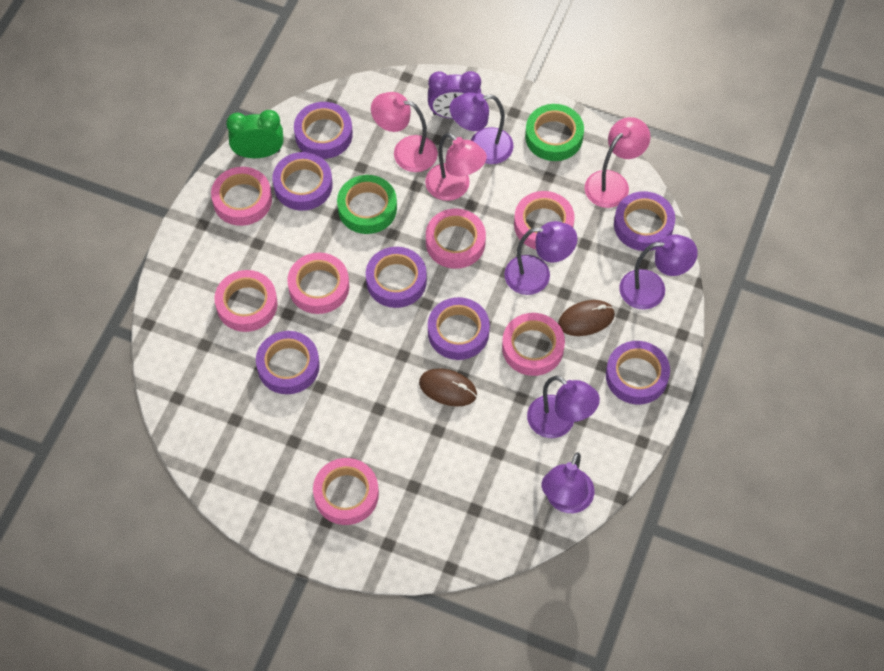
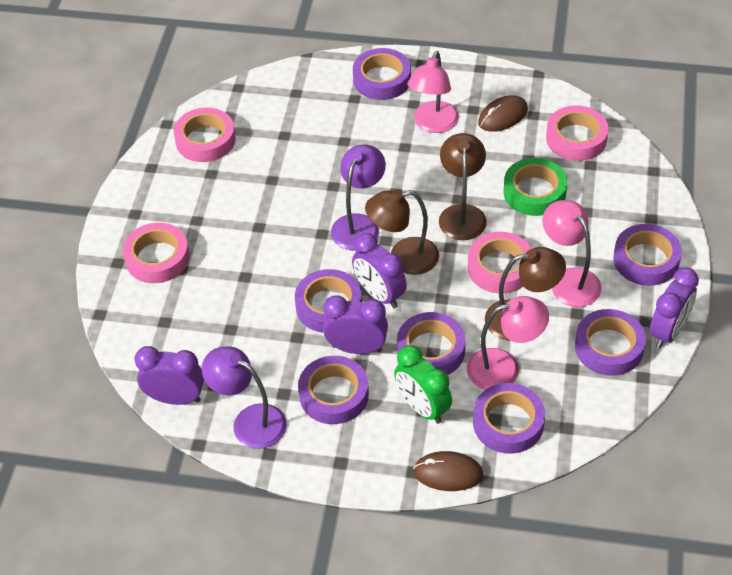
brown lamp: none = 0 -> [365,189,439,275] [439,133,487,240] [485,247,566,340] = 3
green tape: [337,175,397,234] [525,104,584,161] = 2 -> [503,158,567,216] = 1
pink tape: [211,167,272,226] [214,270,278,332] [287,253,349,314] [313,458,379,525] [426,209,486,269] [502,313,565,376] [514,191,575,249] = 7 -> [123,223,190,283] [174,107,236,162] [468,232,532,293] [546,105,609,161] = 4
purple clock: [428,71,481,119] = 1 -> [135,346,204,405] [323,295,388,354] [352,233,407,308] [650,268,699,348] = 4
purple lamp: [449,92,514,164] [504,221,577,295] [527,376,600,438] [542,452,594,513] [619,234,698,310] = 5 -> [202,346,287,449] [331,145,386,250] = 2

